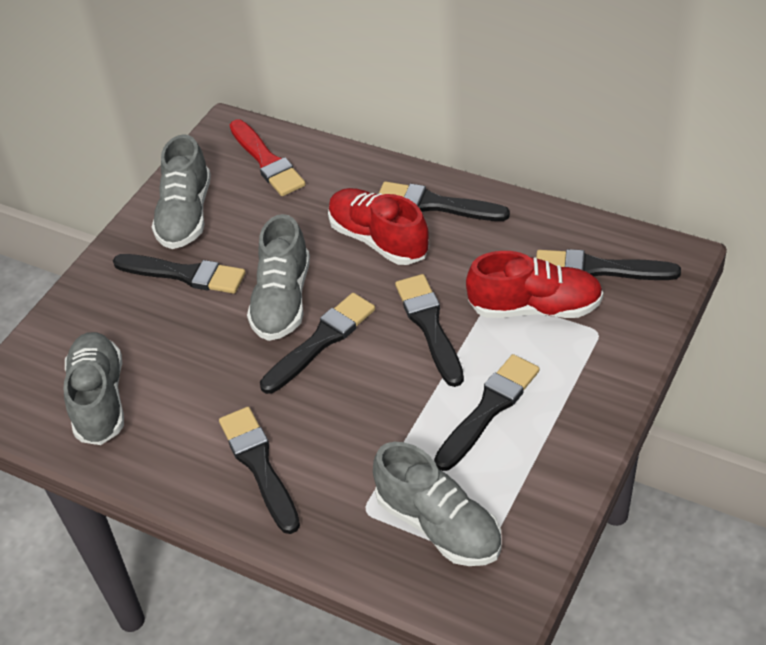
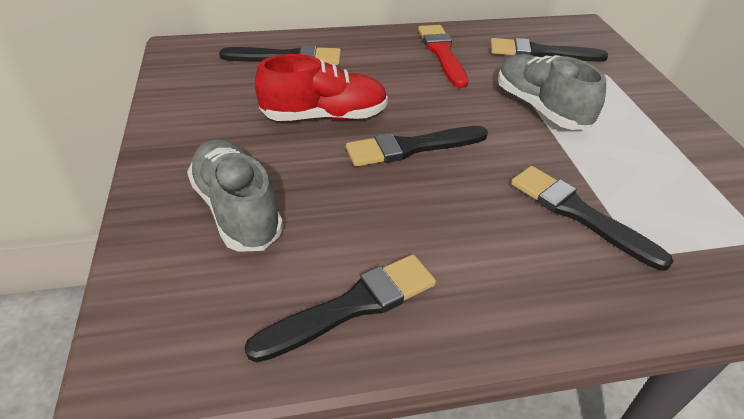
black brush: [113,254,246,294] [219,407,300,534] [260,293,375,394] [378,182,510,221] [395,274,464,387] [434,354,540,471] [536,249,681,280] = 7 -> [219,45,341,65] [244,254,436,362] [346,126,488,167] [490,38,608,62] [511,166,673,270] = 5
grey shoe: [64,332,124,445] [152,134,211,249] [247,214,310,341] [373,442,502,566] = 4 -> [187,139,283,252] [498,54,606,130] = 2
red shoe: [328,188,429,265] [466,251,603,318] = 2 -> [255,54,388,121] = 1

